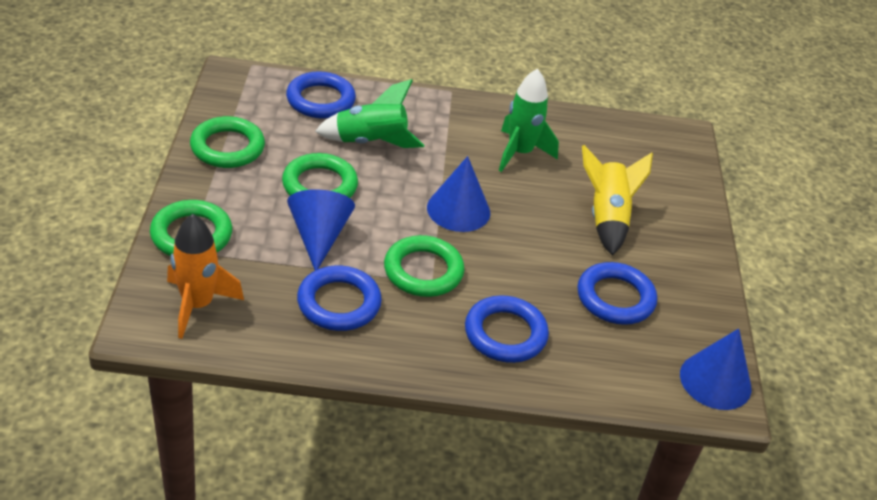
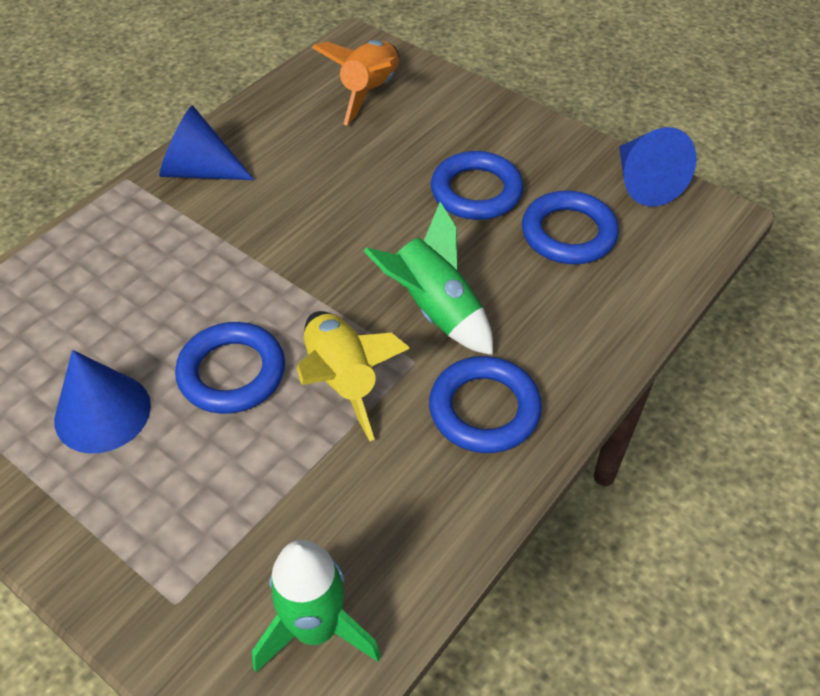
green ring: [150,200,232,256] [190,116,265,168] [282,153,358,198] [384,235,464,297] = 4 -> none = 0

